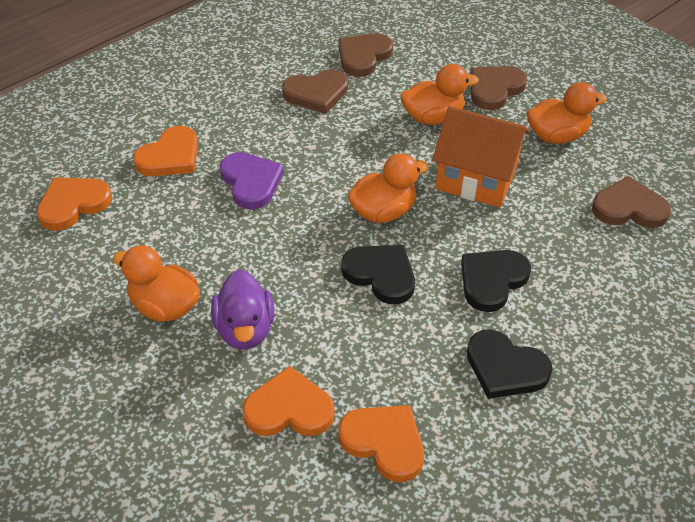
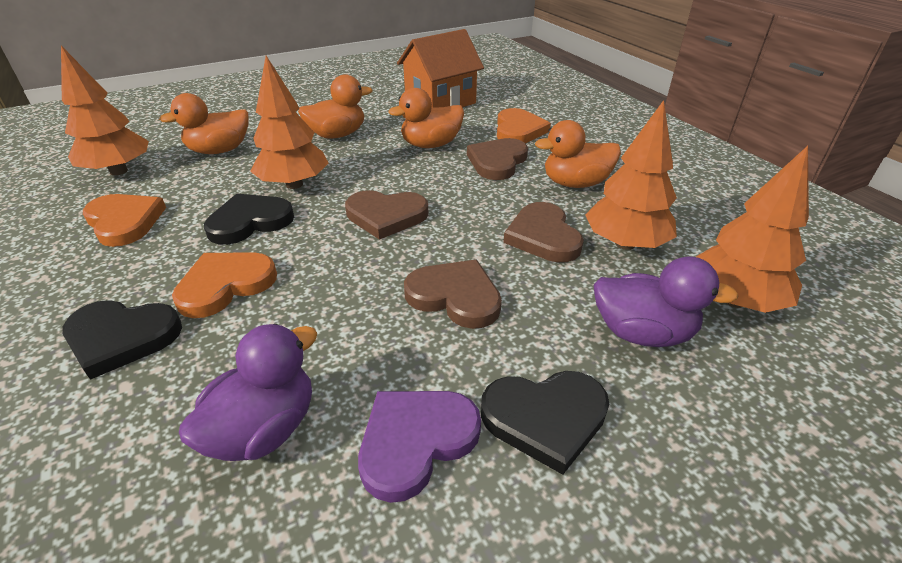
orange heart: [37,177,112,231] [133,126,198,176] [242,366,335,436] [338,405,424,482] = 4 -> [83,194,166,247] [172,252,277,318] [497,108,551,143] = 3
orange tree: none = 0 -> [61,46,149,175] [250,56,329,189] [585,100,677,250] [696,146,809,313] = 4
purple duck: [211,270,274,349] = 1 -> [179,324,318,461] [594,256,739,347] = 2

